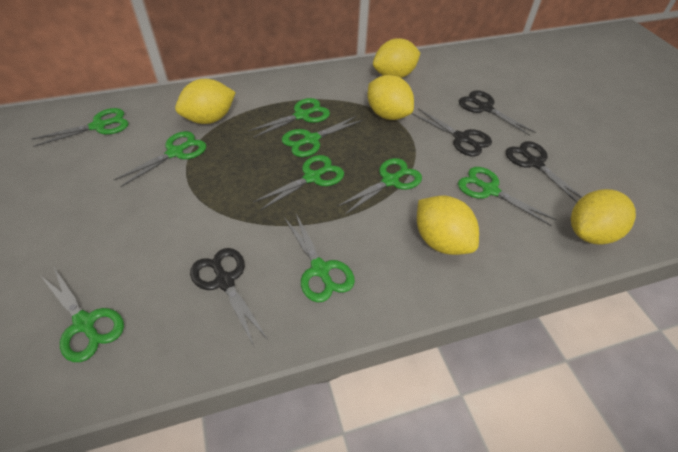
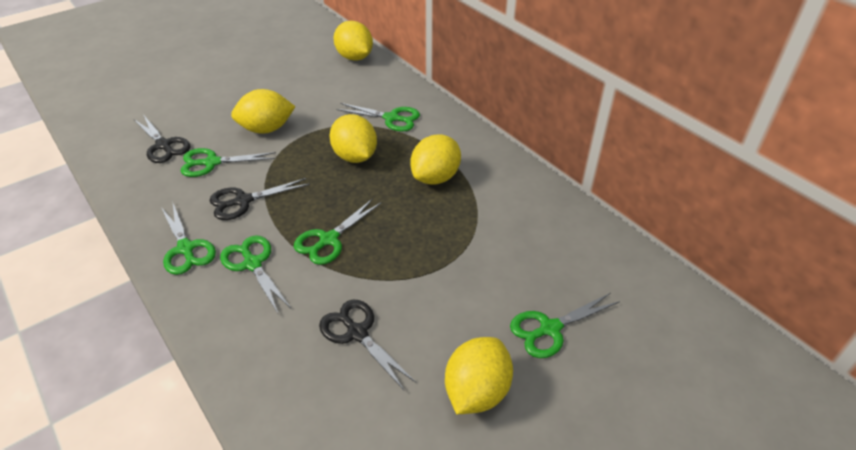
black scissors: [190,248,268,346] [412,108,492,156] [459,90,536,136] [506,141,582,203] = 4 -> [135,116,190,163] [209,178,310,220] [319,300,417,391] = 3
green scissors: [32,108,128,147] [40,267,124,362] [114,131,207,187] [248,98,330,138] [253,155,344,210] [282,116,363,157] [284,214,355,302] [337,158,422,215] [458,167,556,226] = 9 -> [161,204,216,275] [181,148,276,177] [220,235,292,313] [294,198,382,265] [336,103,420,132] [510,293,620,358] = 6

